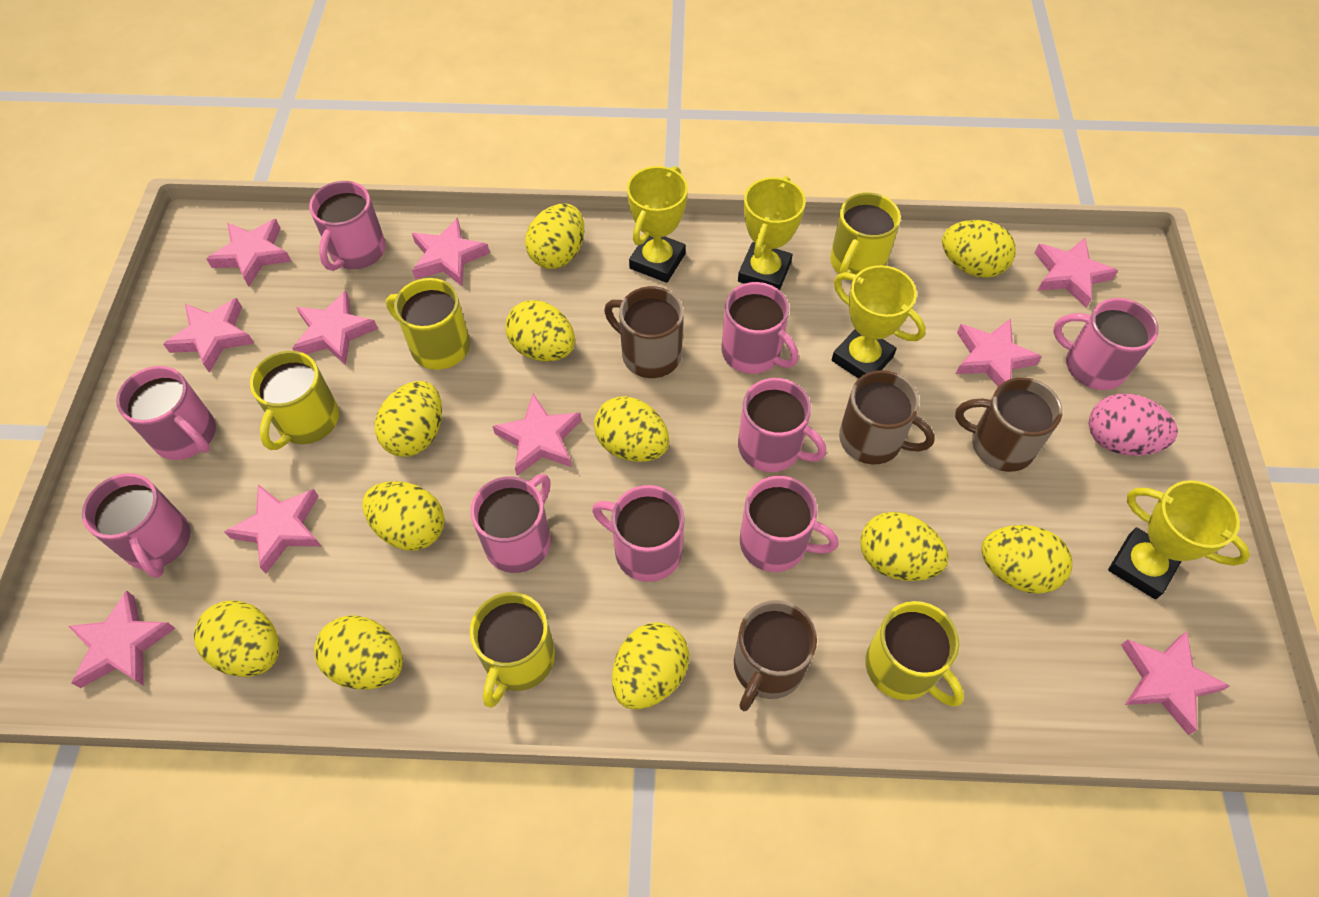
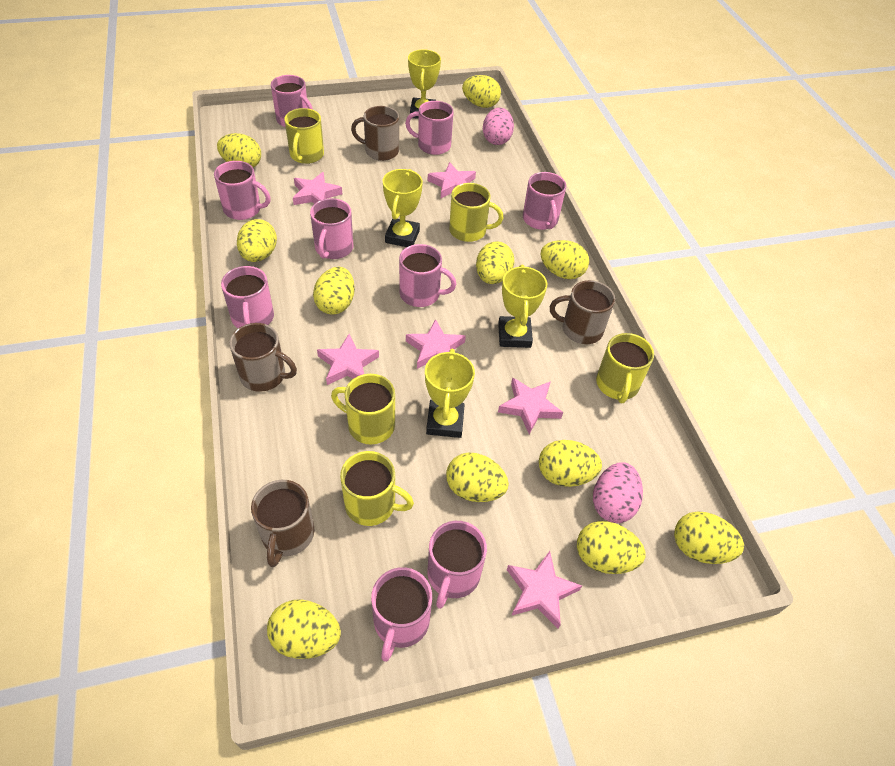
pink egg: [1089,394,1178,456] = 1 -> [483,107,514,145] [593,462,643,523] = 2
pink star: [68,590,175,688] [163,298,254,373] [206,219,292,286] [224,484,321,574] [292,291,378,365] [412,218,490,287] [493,394,582,476] [956,319,1042,386] [1035,238,1118,308] [1121,631,1230,735] = 10 -> [293,172,342,205] [317,334,379,385] [406,319,466,369] [428,162,476,198] [498,377,563,434] [507,551,582,629] = 6

